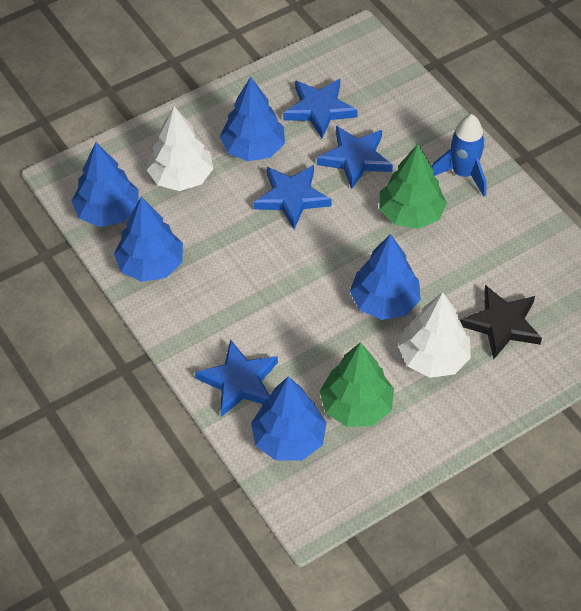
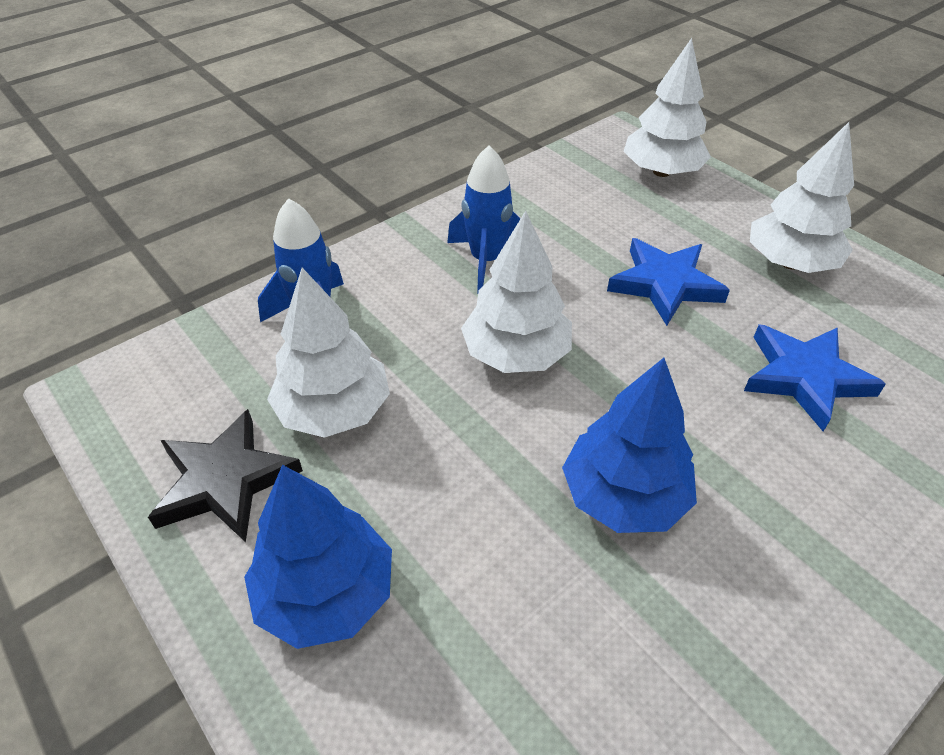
blue rocket: [432,114,487,196] = 1 -> [258,198,344,322] [447,145,520,294] = 2
blue star: [195,339,278,417] [254,165,332,229] [283,79,358,138] [317,126,393,189] = 4 -> [607,238,730,326] [744,324,886,432] = 2
blue tree: [71,142,139,227] [114,196,183,282] [220,77,285,161] [251,377,327,461] [350,234,421,320] = 5 -> [244,465,392,649] [562,358,697,533] = 2
green tree: [319,342,394,427] [379,144,447,229] = 2 -> none = 0
white tree: [147,106,214,191] [398,292,471,378] = 2 -> [267,268,390,438] [461,211,572,373] [623,38,711,177] [750,122,854,273] = 4

